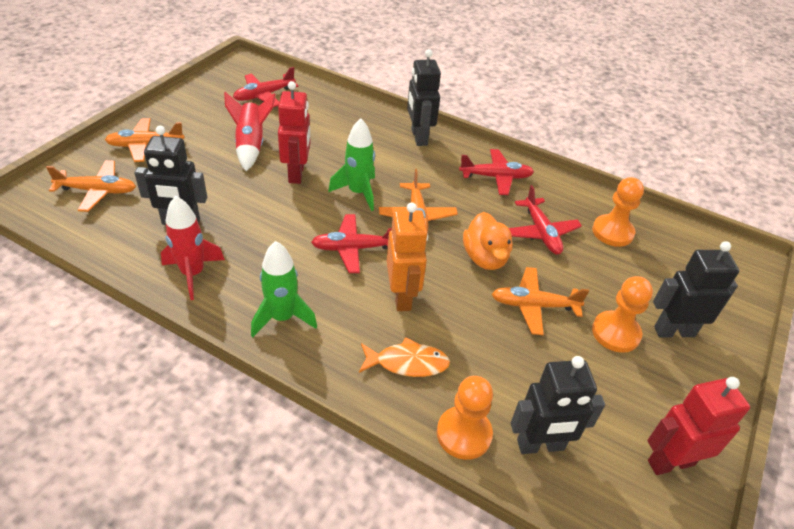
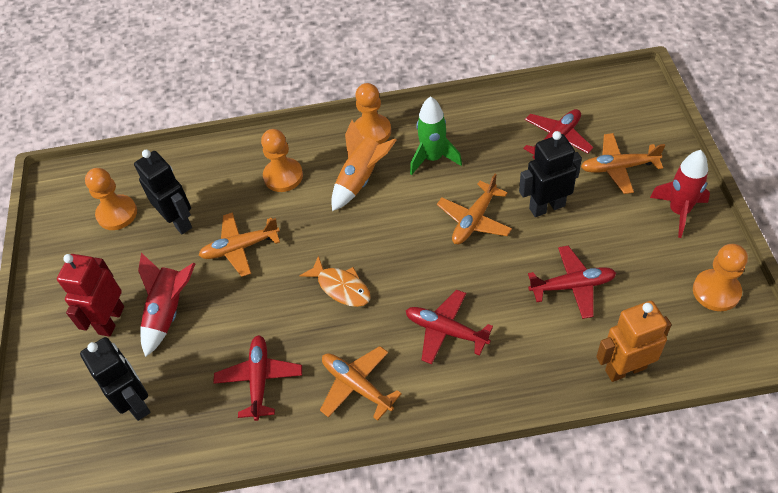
black robot: [134,126,207,225] [407,49,441,146] [511,356,605,454] [653,241,739,337] = 4 -> [80,337,150,421] [134,150,192,234] [519,131,582,217] = 3
green rocket: [251,241,317,337] [328,118,375,211] = 2 -> [410,96,462,175] = 1
orange duck: [463,212,512,270] = 1 -> none = 0
orange pawn: [437,376,493,460] [592,177,644,247] [592,276,653,353] = 3 -> [85,168,137,230] [261,129,303,192] [355,83,391,144] [693,244,748,311] = 4
orange rocket: none = 0 -> [331,120,397,211] = 1
red robot: [278,81,311,184] [647,377,750,475] = 2 -> [57,254,124,337] = 1

